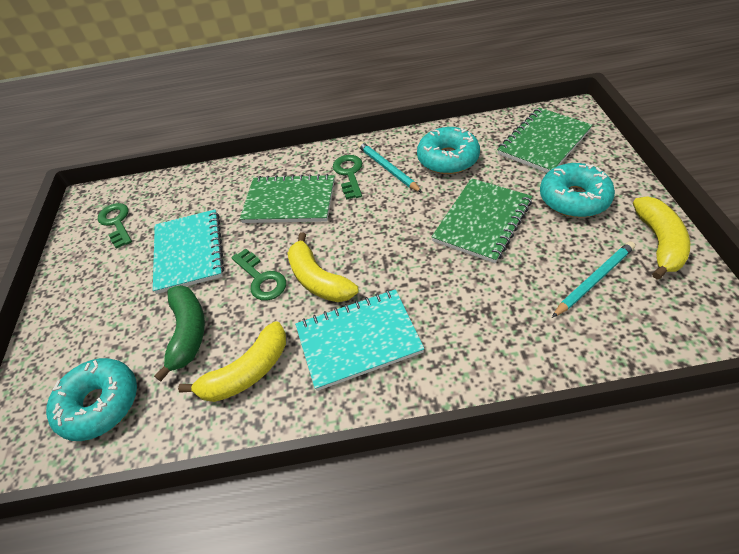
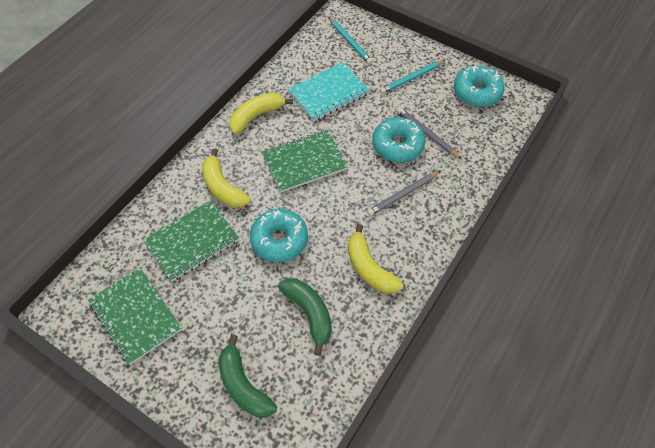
green banana: [154,285,205,381] = 1 -> [219,334,277,418] [278,278,332,356] = 2
green key: [98,203,132,249] [231,248,286,301] [333,155,362,200] = 3 -> none = 0
grey pencil: none = 0 -> [367,171,440,216] [397,107,462,159] = 2
turquoise notebook: [153,209,224,294] [295,289,425,391] = 2 -> [288,62,370,121] = 1

